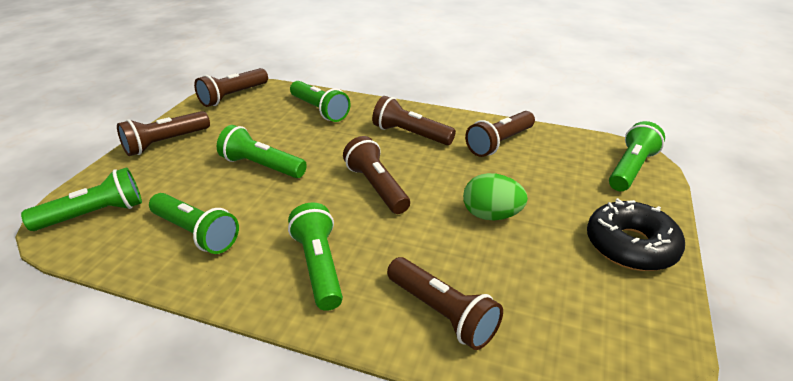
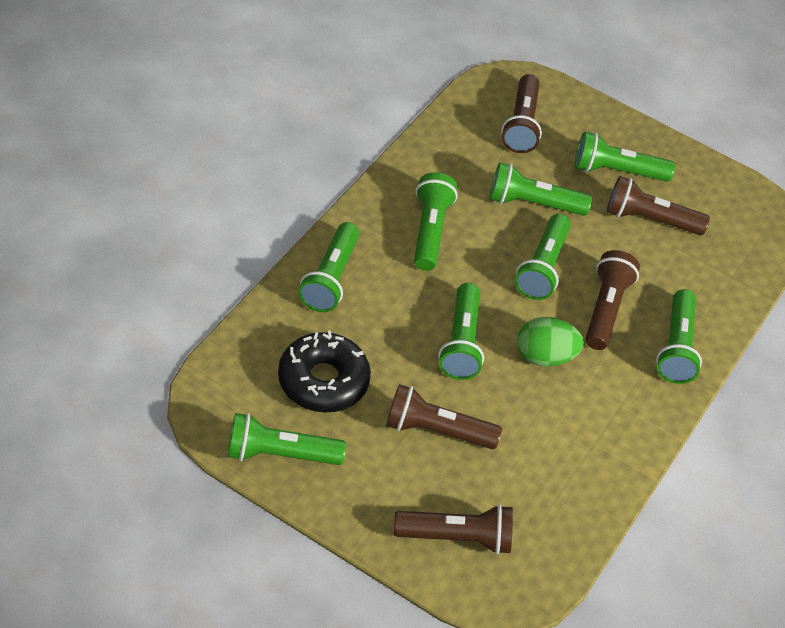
brown flashlight: [117,111,210,156] [194,68,268,107] [343,136,410,214] [372,96,456,145] [387,257,503,350] [465,111,535,157] = 6 -> [386,384,502,449] [394,504,513,554] [501,74,542,153] [585,250,640,350] [607,176,710,235] = 5
green flashlight: [21,167,142,231] [149,193,239,254] [217,125,307,178] [288,202,343,311] [290,81,350,122] [609,121,665,191] = 6 -> [228,413,346,465] [298,222,359,312] [414,173,458,271] [438,283,484,380] [489,162,592,216] [515,214,571,300] [575,132,675,182] [656,289,702,384] = 8

